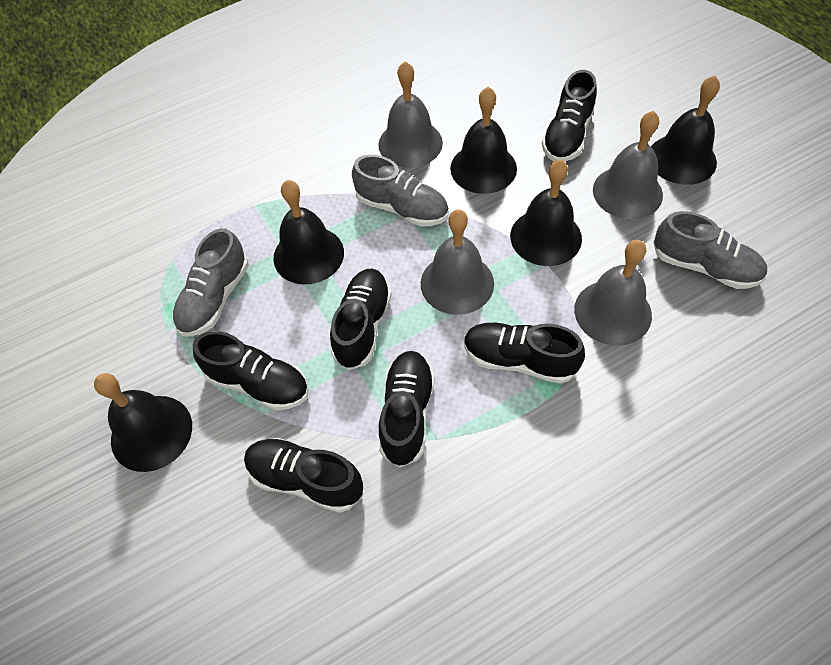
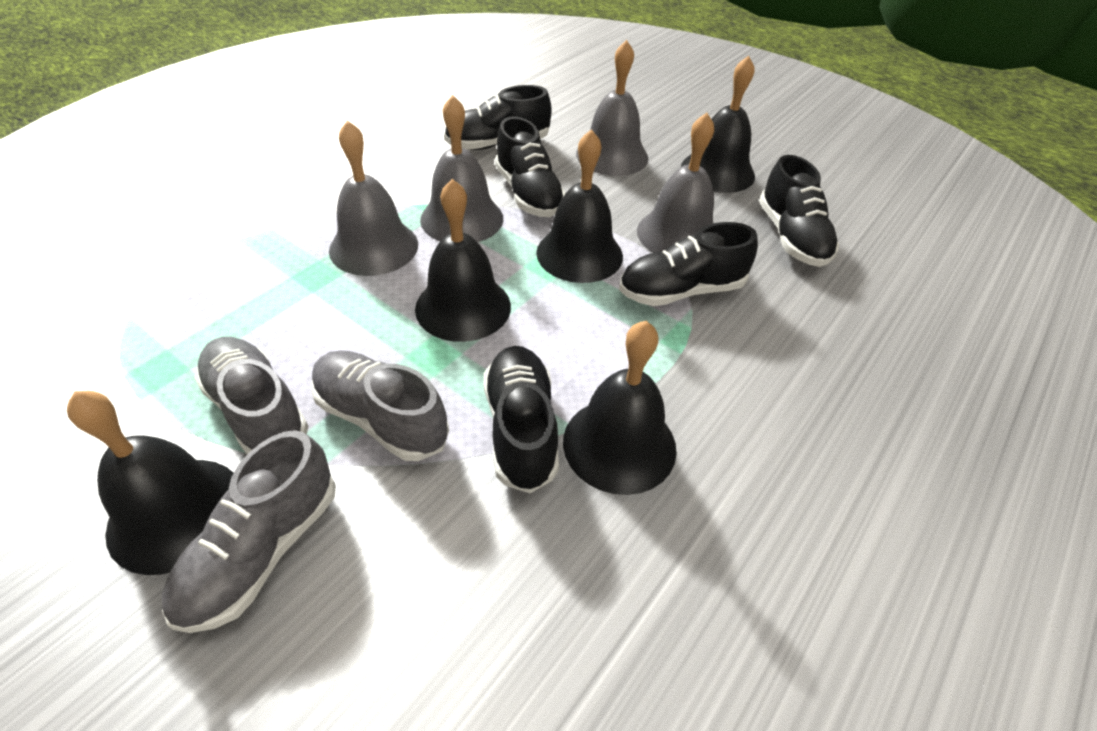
black shoe: [193,331,309,410] [244,438,363,513] [330,268,392,370] [379,351,435,467] [464,323,585,384] [542,70,597,162] = 6 -> [444,85,552,150] [484,346,559,493] [495,116,566,217] [619,222,758,306] [759,155,839,267] = 5

